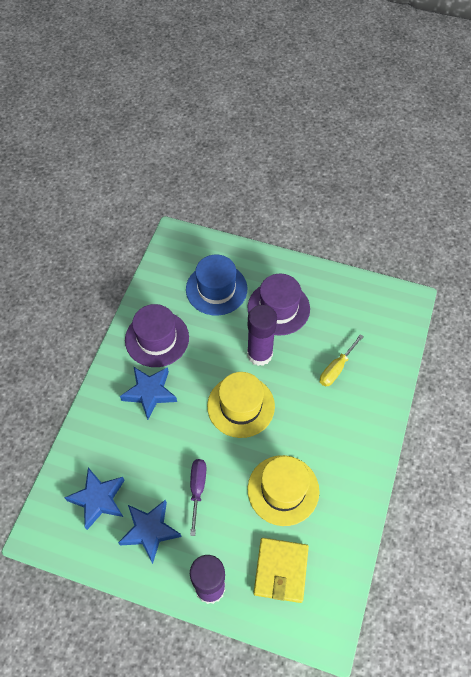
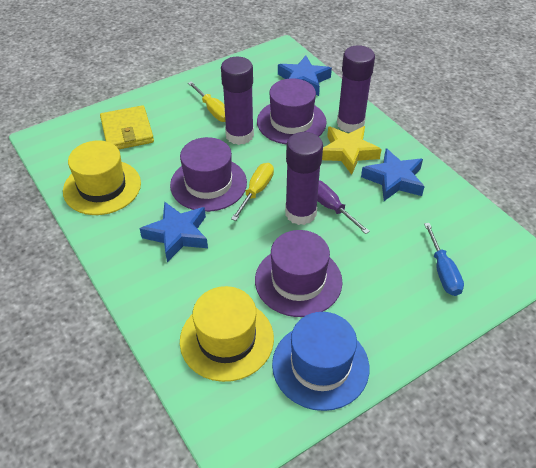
blue screwdriver: none = 0 -> [424,223,464,296] = 1
purple glue stick: [190,555,225,604] [247,305,277,366] = 2 -> [221,57,254,145] [285,132,323,225] [337,45,375,132] = 3
purple hat: [125,304,189,367] [248,274,310,335] = 2 -> [170,137,247,212] [255,230,343,317] [257,78,327,144] = 3
yellow screwdriver: [320,334,364,386] = 1 -> [188,81,225,122] [231,163,274,221] = 2
yellow star: none = 0 -> [322,126,382,175] = 1

